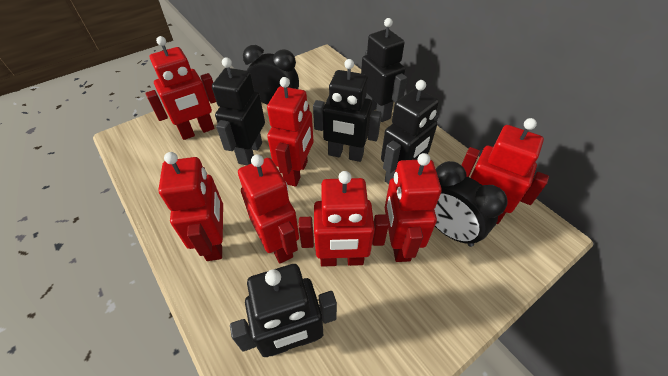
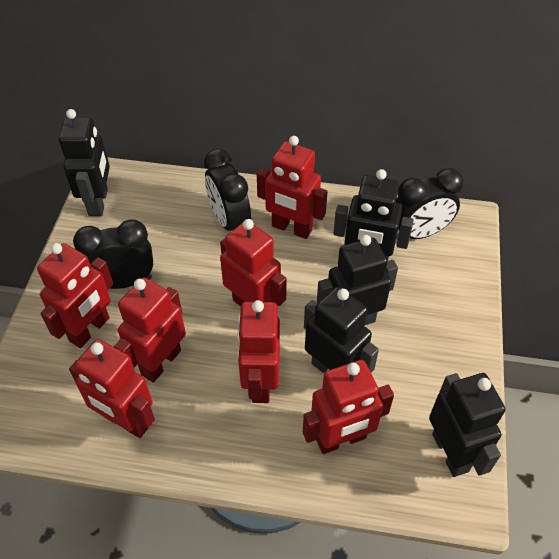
black clock: [243,45,299,105] [434,161,508,247] = 2 -> [73,219,153,289] [204,148,251,231] [396,168,464,240] = 3

